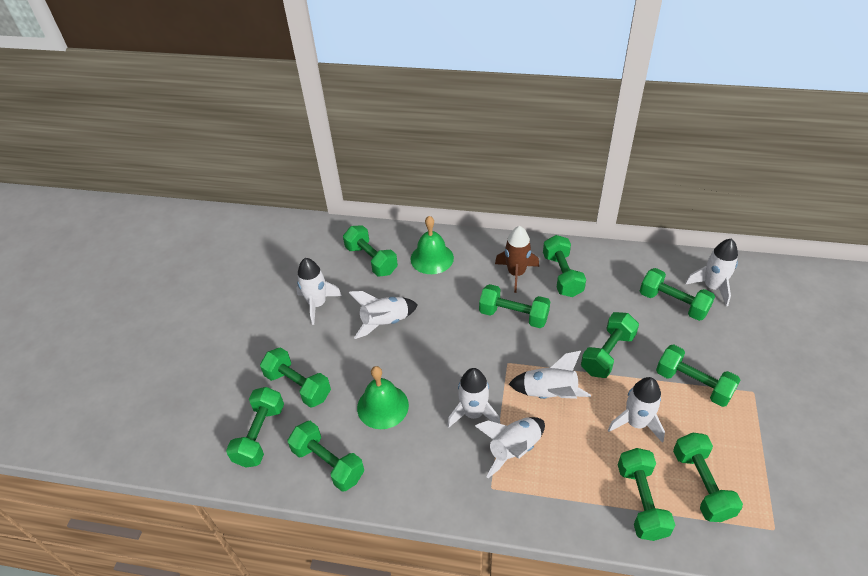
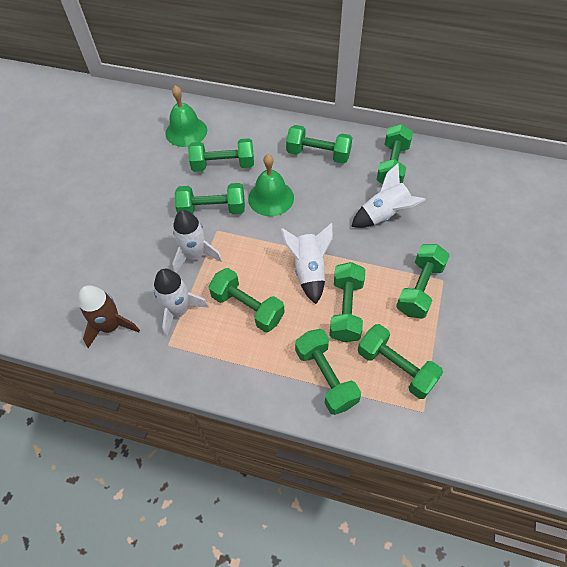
green dumbbell: [226,387,284,467] [260,347,331,408] [288,421,364,492] [343,225,398,277] [479,284,551,328] [543,235,586,297] [581,312,639,378] [618,448,675,541] [640,268,715,321] [656,345,740,407] [673,433,743,522] = 11 -> [175,183,245,214] [188,138,254,172] [208,268,285,332] [286,125,352,164] [295,329,361,415] [329,262,365,342] [358,324,443,399] [377,124,413,184] [396,244,450,319] = 9
white rocket: [296,258,342,325] [349,291,418,339] [447,368,501,428] [475,417,545,478] [509,351,591,399] [608,377,665,442] [685,239,738,306] = 7 -> [154,269,209,336] [172,210,222,273] [281,223,333,304] [351,163,426,228] = 4

